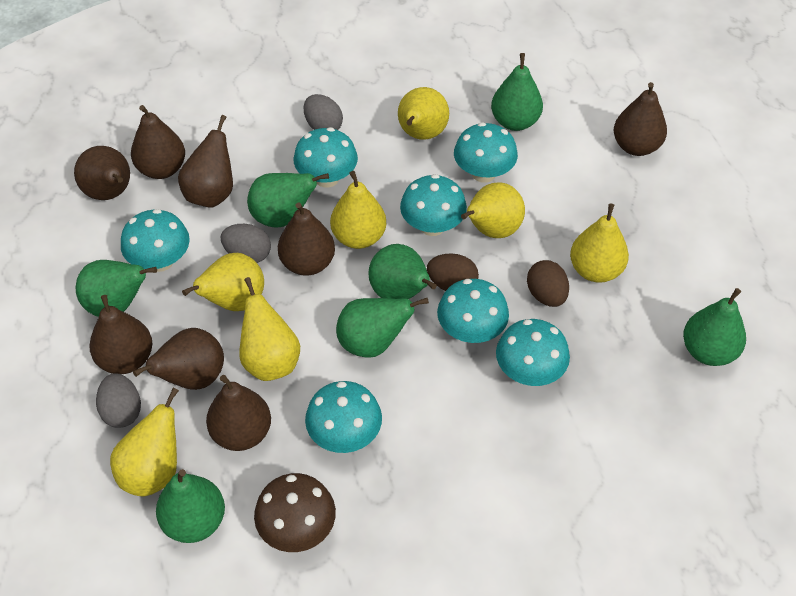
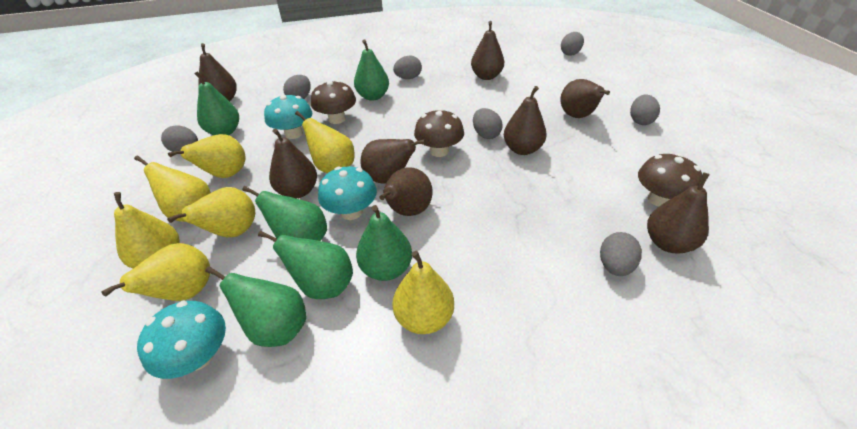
brown egg: [427,253,479,291] [527,260,569,307] = 2 -> none = 0
brown mushroom: [254,473,336,552] = 1 -> [311,80,356,124] [414,109,464,157] [638,154,702,207] = 3
green pear: [76,260,157,317] [156,469,225,543] [247,173,329,228] [336,298,429,358] [368,244,437,299] [491,53,543,131] [683,288,746,366] = 7 -> [194,71,239,135] [205,266,306,347] [242,186,327,241] [258,231,353,299] [354,40,389,101] [356,205,412,281] = 6
grey egg: [96,373,141,428] [221,224,271,263] [304,94,343,130] = 3 -> [161,125,198,152] [283,75,311,99] [393,55,422,79] [473,108,503,139] [561,32,584,56] [600,232,642,276] [630,95,660,125] = 7
turquoise mushroom: [121,209,190,272] [294,127,358,188] [305,381,382,453] [400,174,467,236] [437,279,509,343] [454,122,518,183] [496,319,570,386] = 7 -> [137,301,226,379] [264,94,312,139] [318,166,377,220] = 3

